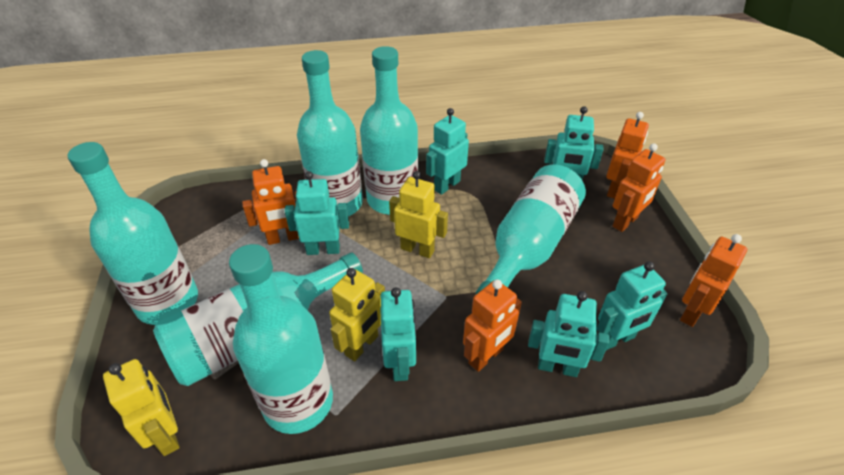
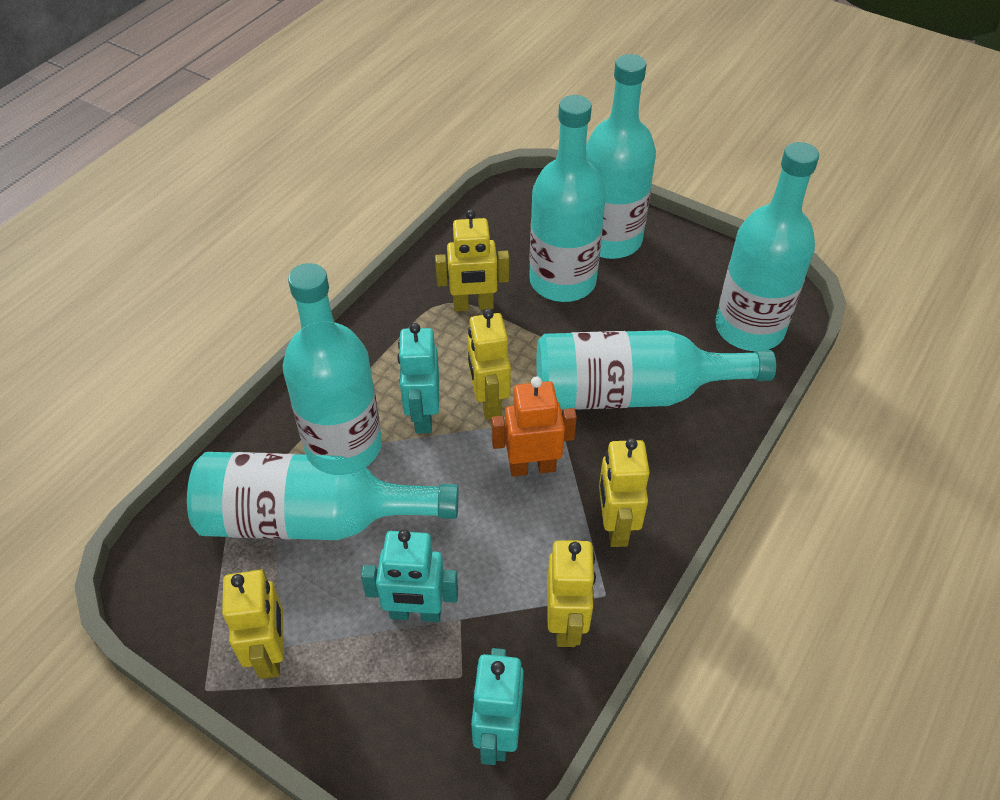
orange robot: [242,159,299,245] [463,279,522,372] [606,112,649,199] [613,143,666,232] [680,234,747,327] = 5 -> [492,376,577,477] = 1
turquoise robot: [285,171,349,255] [380,287,417,381] [426,108,469,195] [528,291,609,377] [544,106,604,180] [597,261,667,350] = 6 -> [361,530,458,622] [398,323,439,433] [471,648,524,765] = 3
yellow robot: [103,359,180,456] [329,268,385,361] [389,171,448,258] = 3 -> [222,569,284,679] [435,209,509,312] [467,309,511,420] [547,540,596,647] [599,438,650,547] = 5

